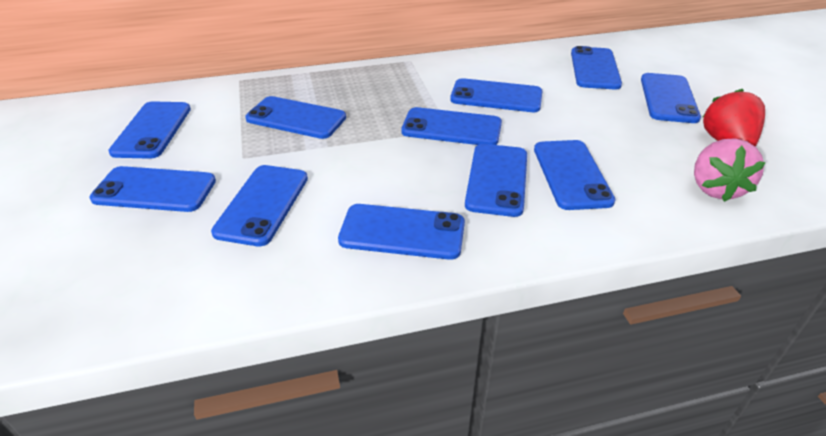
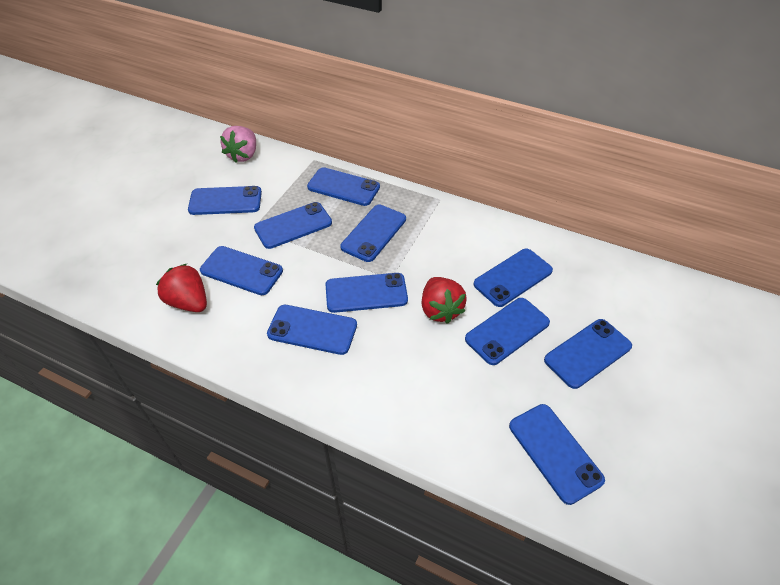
red strawberry: [703,89,765,147] = 1 -> [156,264,207,312] [421,277,467,324] = 2

